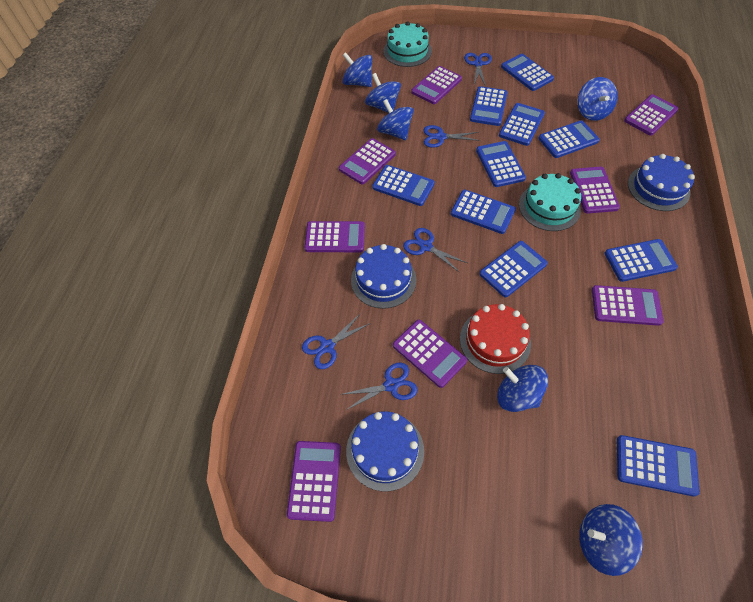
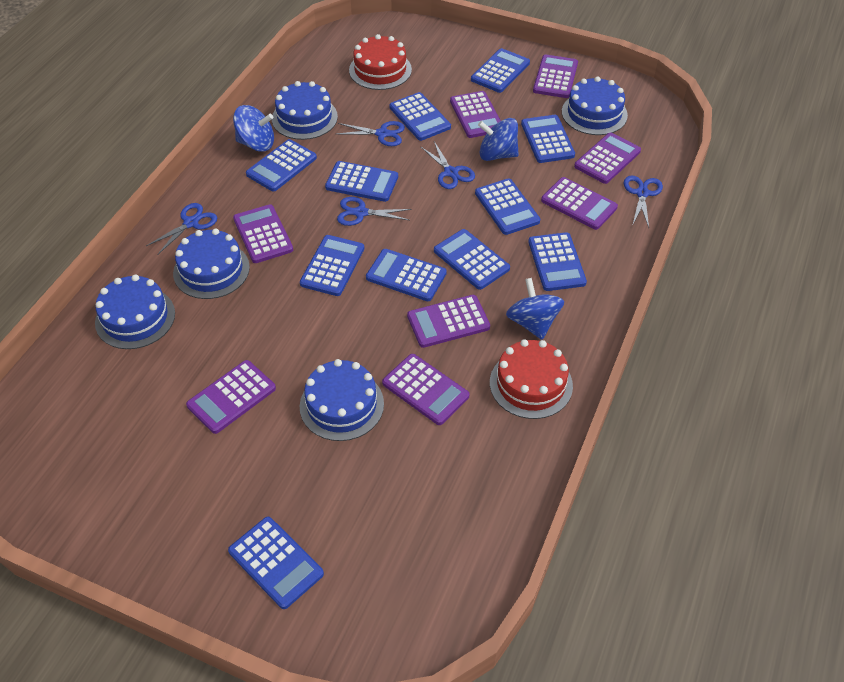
blue cake: [346,411,424,492] [351,244,416,309] [628,154,695,211] = 3 -> [95,274,175,349] [173,229,250,299] [272,81,338,140] [300,359,384,441] [562,76,628,135] = 5
blue calculator: [372,165,435,206] [451,190,516,234] [470,86,508,126] [476,141,526,187] [480,241,548,297] [499,103,545,146] [501,54,554,91] [538,120,600,158] [604,239,678,282] [617,435,700,496] = 10 -> [228,517,324,609] [246,139,317,192] [300,235,364,296] [325,161,398,202] [366,249,447,301] [389,92,451,141] [434,229,510,290] [471,48,530,93] [475,178,540,235] [521,115,575,163] [528,232,587,291] = 11
blue spinning top: [343,52,372,87] [365,73,401,113] [377,99,414,140] [497,365,548,412] [577,77,618,121] [579,504,643,576] = 6 -> [233,105,274,152] [478,118,519,161] [506,278,564,340] = 3
red cake: [460,304,531,374] = 1 -> [349,34,412,90] [490,339,573,419] = 2
turquoise cake: [383,21,432,67] [519,173,581,231] = 2 -> none = 0

